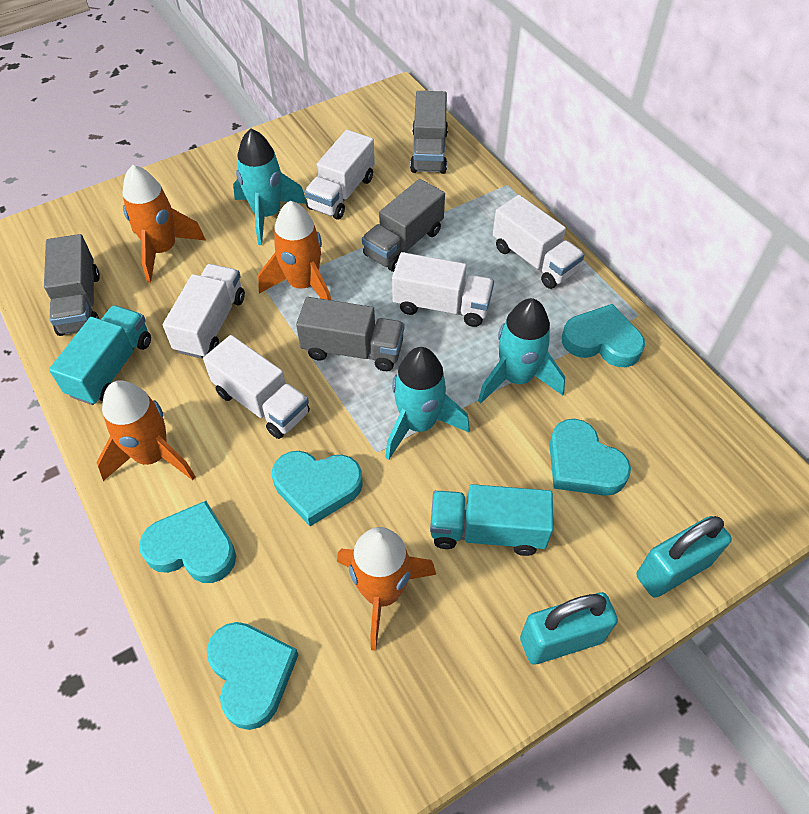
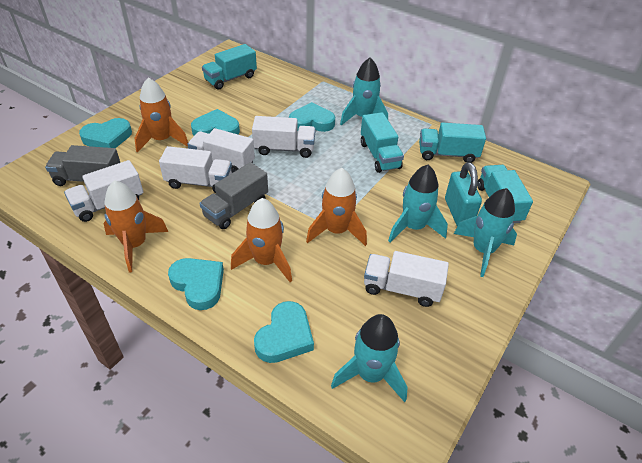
grey truck: [44,234,100,336] [296,297,404,371] [362,179,445,272] [410,91,448,174] = 4 -> [45,145,120,186] [200,162,268,229] = 2
turquoise padlock: [520,592,618,664] [637,516,732,597] = 2 -> [445,162,482,226] = 1
turquoise rocket: [233,128,306,245] [385,347,470,460] [478,298,565,404] = 3 -> [331,314,408,402] [340,58,388,125] [388,165,448,242] [454,188,517,277] = 4
turquoise truck: [49,305,151,405] [430,484,553,556] = 2 -> [202,44,257,90] [361,112,404,173] [419,122,486,163] [477,165,533,224] = 4

